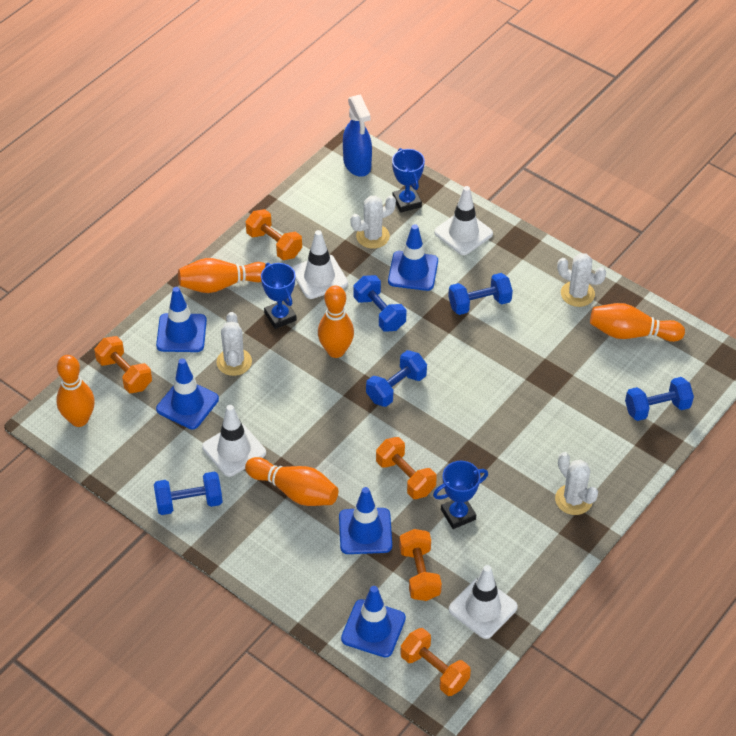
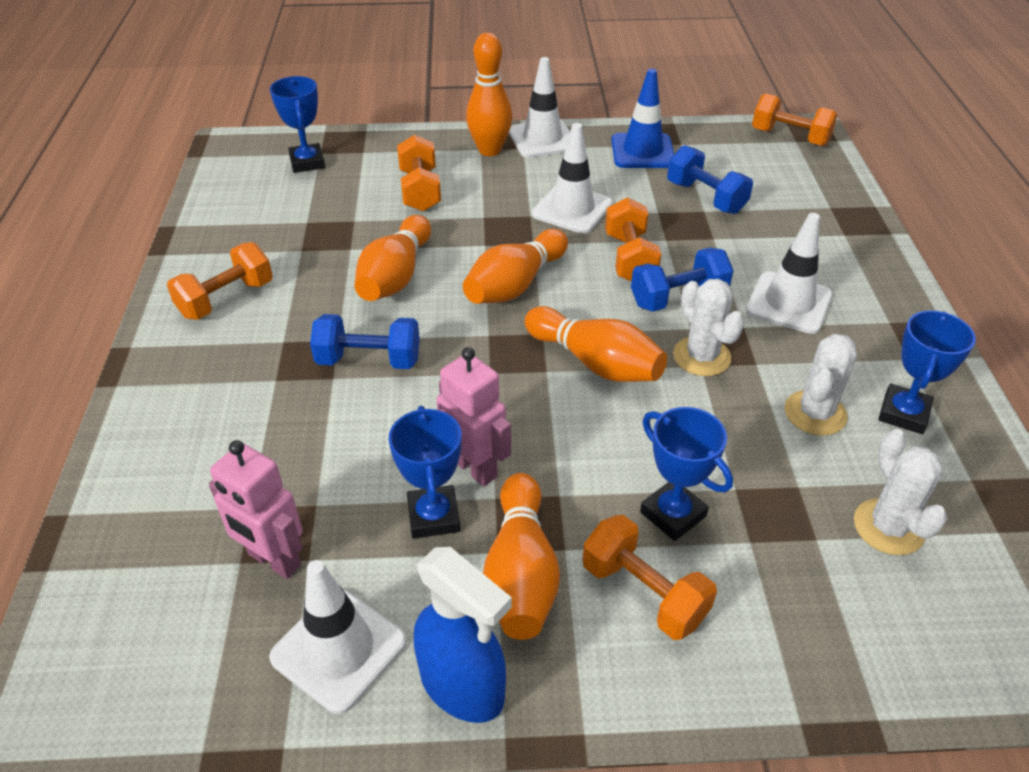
blue dumbbell: [154,472,223,515] [353,275,407,332] [366,350,427,407] [448,273,513,315] [625,377,694,421] = 5 -> [310,314,420,369] [631,248,734,312] [667,145,753,214] = 3
blue traffic cone: [156,287,207,352] [156,358,219,429] [339,487,392,554] [341,586,406,658] [388,224,438,291] = 5 -> [611,68,674,168] = 1
blue trophy: [261,263,297,329] [392,148,425,213] [433,461,488,529] = 3 -> [270,76,325,173] [389,406,462,539] [640,407,733,541] [878,310,976,434] = 4
pink robot: none = 0 -> [209,440,303,579] [437,347,511,487] = 2
white cactus: [216,312,252,376] [350,195,396,249] [555,452,598,515] [557,253,606,307] = 4 -> [673,279,745,376] [785,334,857,436] [854,429,947,555] = 3

